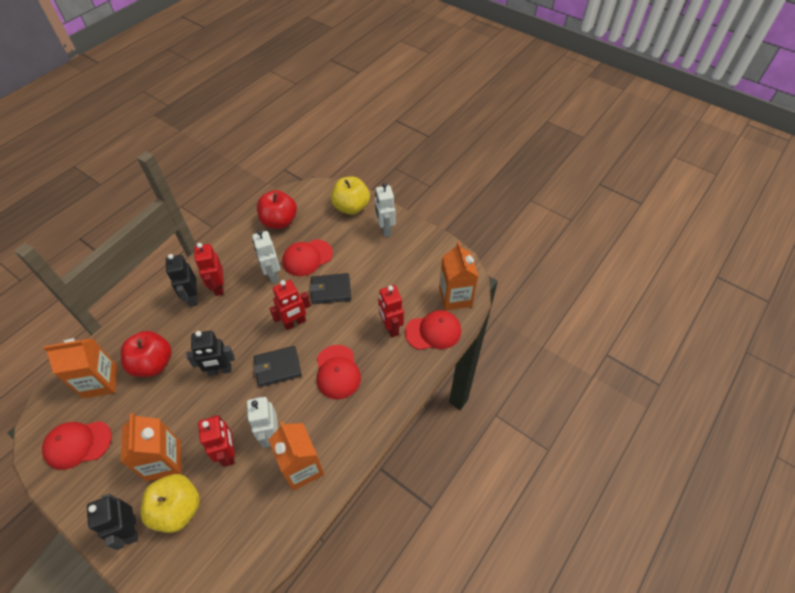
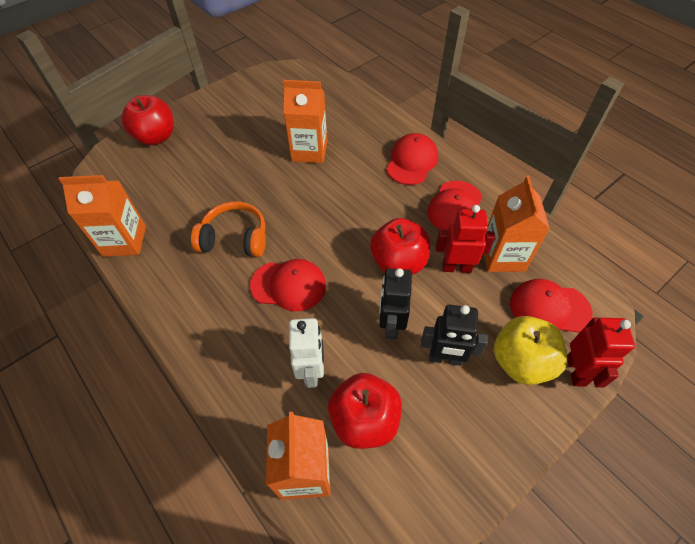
black robot: [87,494,138,550] [166,254,198,307] [186,331,235,376] = 3 -> [379,268,412,339] [421,305,488,366] = 2
black wallet: [253,346,302,387] [310,273,351,304] = 2 -> none = 0
orange headphones: none = 0 -> [191,201,266,257] = 1
red apple: [121,331,172,377] [257,190,297,229] = 2 -> [121,95,174,145] [328,373,402,449] [370,218,430,275] = 3
red robot: [194,243,224,296] [198,415,235,467] [269,280,311,330] [378,285,404,338] = 4 -> [436,205,495,273] [567,318,635,388] = 2
white robot: [247,397,278,448] [252,230,280,283] [375,183,396,237] = 3 -> [289,318,324,388] = 1
yellow apple: [141,474,200,533] [331,176,370,215] = 2 -> [494,316,567,385] = 1

